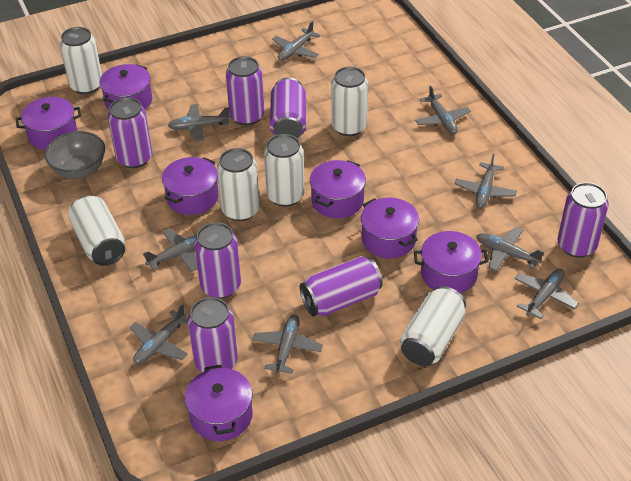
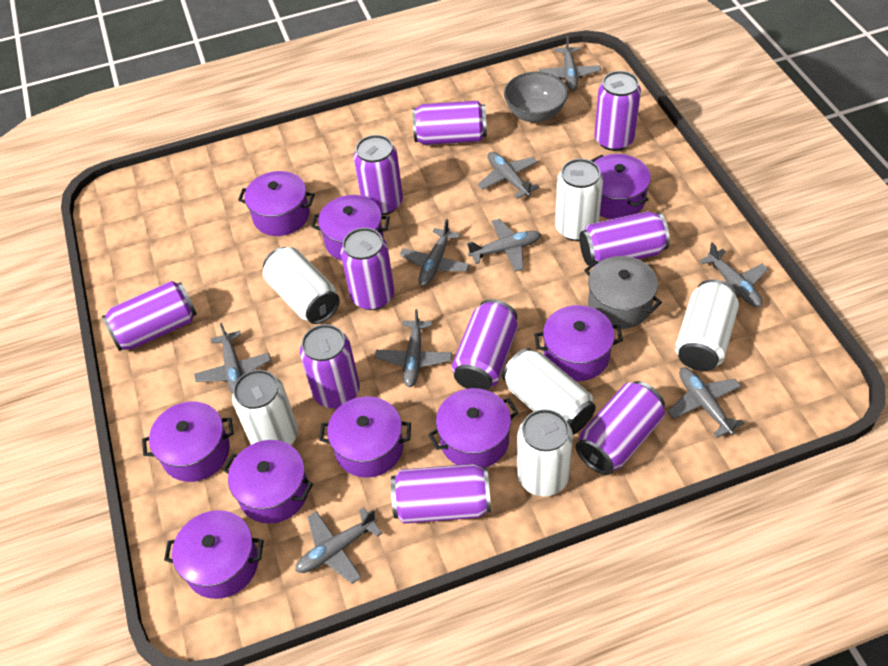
grey pot: none = 0 -> [584,256,662,329] = 1
purple can: [108,97,152,168] [188,297,238,372] [194,222,241,299] [226,56,264,125] [270,77,306,138] [300,256,383,317] [558,182,609,258] = 7 -> [102,281,197,351] [300,324,360,408] [341,228,394,310] [354,135,403,215] [391,464,491,524] [412,101,487,145] [451,299,518,390] [576,381,665,475] [579,211,670,267] [594,71,641,151] = 10
purple pot: [16,97,81,150] [99,64,152,110] [162,157,219,215] [185,365,253,441] [310,160,366,218] [361,198,419,259] [414,231,489,293] = 7 -> [142,402,234,482] [164,510,264,599] [223,440,313,523] [238,171,315,236] [311,195,390,261] [319,396,411,478] [428,388,518,468] [534,305,623,381] [590,154,651,219] = 9

